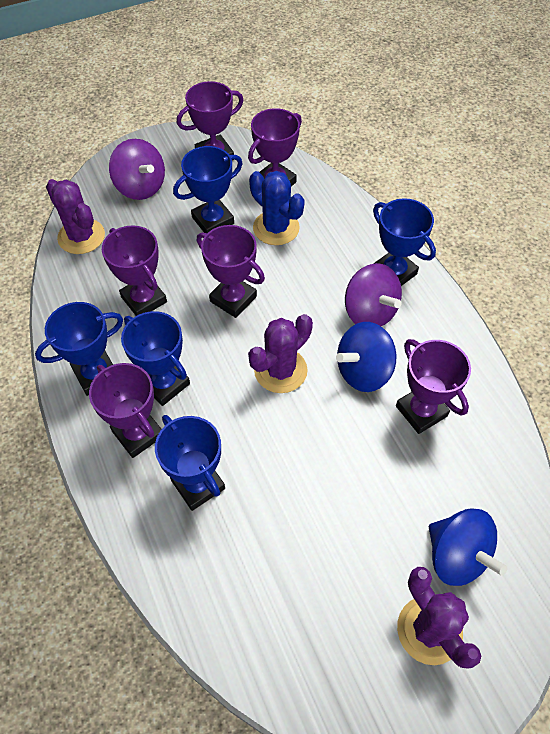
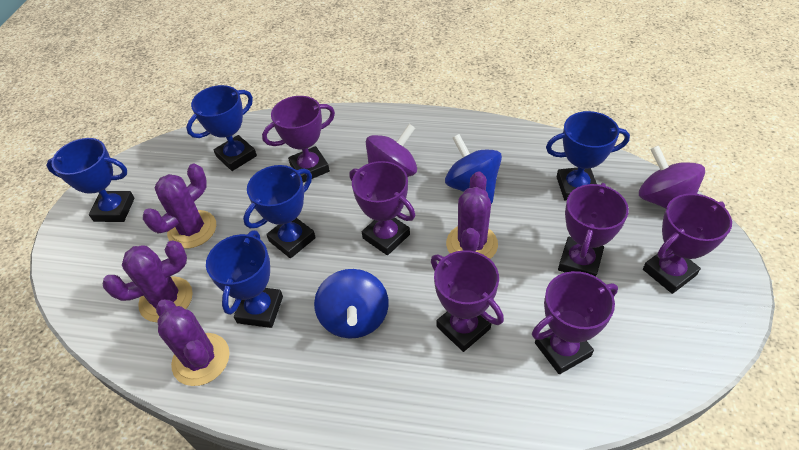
blue cactus: [249,171,305,245] = 1 -> none = 0
purple cactus: [46,179,105,254] [248,314,313,393] [397,567,481,669] = 3 -> [103,241,193,322] [143,164,216,249] [156,300,230,386] [446,171,498,259] = 4

